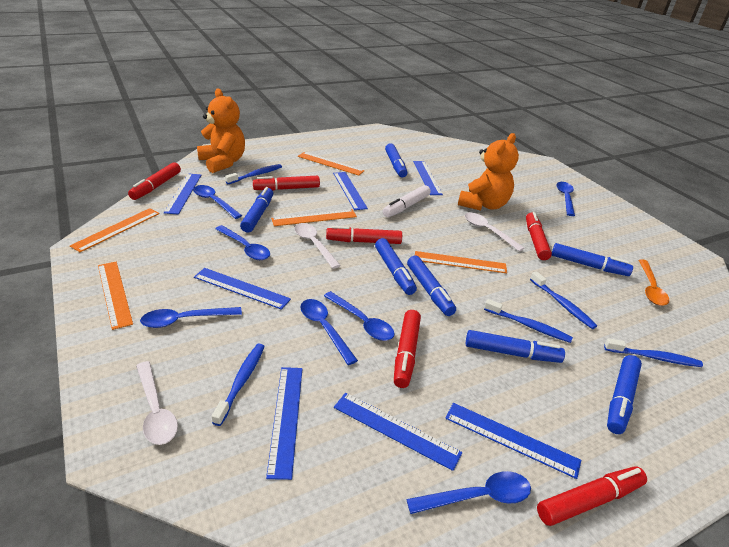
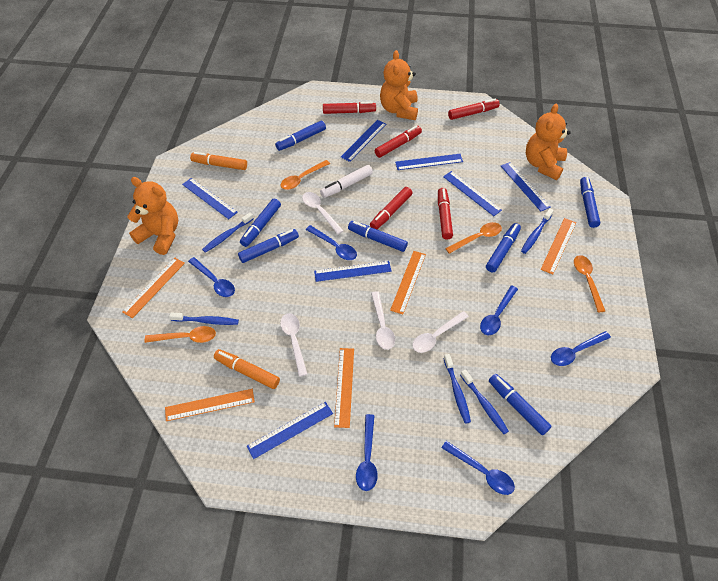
blue spoon: [140,307,242,328] [193,185,242,219] [215,225,270,260] [300,299,358,365] [324,291,395,341] [406,471,531,514] [556,182,575,216] = 7 -> [188,257,235,297] [306,225,357,260] [356,414,378,491] [441,441,515,495] [480,285,518,335] [551,331,611,366] = 6
orange marker: none = 0 -> [190,152,247,170] [214,349,280,389] = 2
orange spoon: [639,259,669,306] = 1 -> [145,326,216,343] [281,160,330,190] [445,222,502,254] [574,255,605,313] = 4
orange teddy bear: [197,88,245,173] [458,133,519,211] = 2 -> [127,177,178,255] [380,50,418,120] [526,104,571,180] = 3
red marker: [128,162,181,200] [253,176,320,191] [326,226,402,244] [394,310,421,388] [526,212,552,260] [537,466,647,526] = 6 -> [323,102,376,114] [370,187,412,229] [375,125,422,158] [438,188,453,240] [448,98,500,120] = 5
white spoon: [136,361,178,445] [294,223,341,269] [465,213,524,251] = 3 -> [280,313,307,377] [302,192,343,234] [371,291,395,350] [413,311,469,353] = 4

